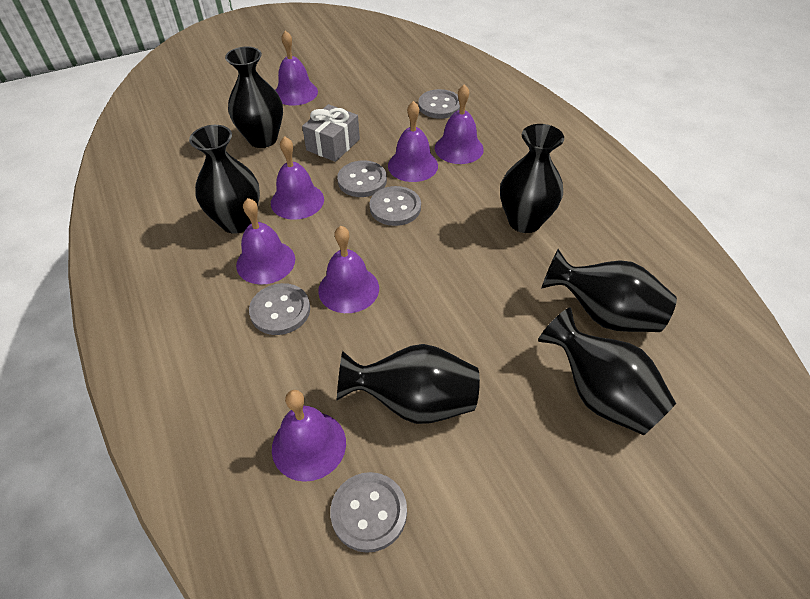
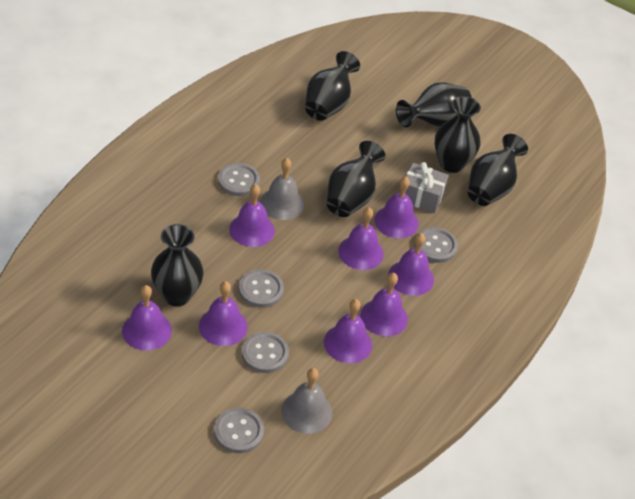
grey bell: none = 0 -> [260,158,304,220] [281,368,333,434] = 2
purple bell: [236,198,295,284] [271,136,324,220] [272,390,346,482] [275,30,318,106] [318,226,379,313] [388,101,438,182] [435,84,484,164] = 7 -> [122,285,172,351] [199,281,248,346] [229,184,275,247] [324,299,372,363] [338,208,384,270] [361,273,408,336] [374,177,419,238] [388,233,434,296] = 8

